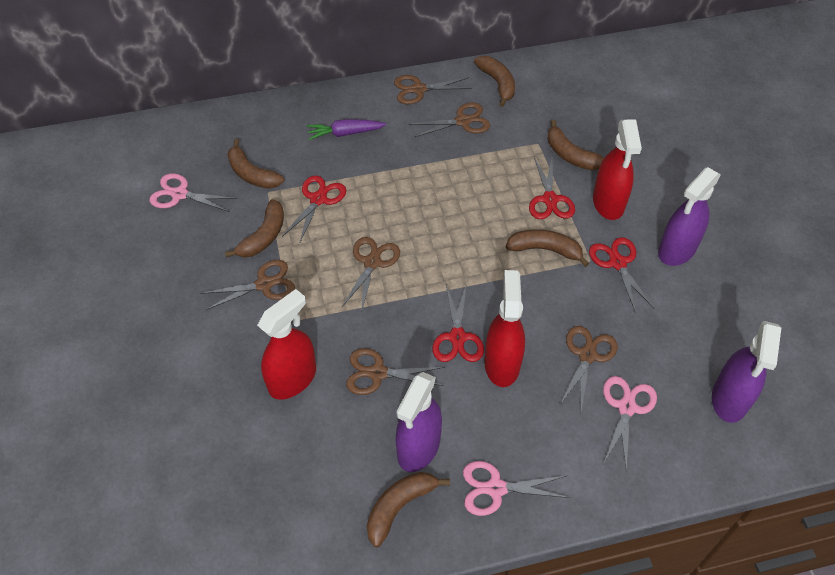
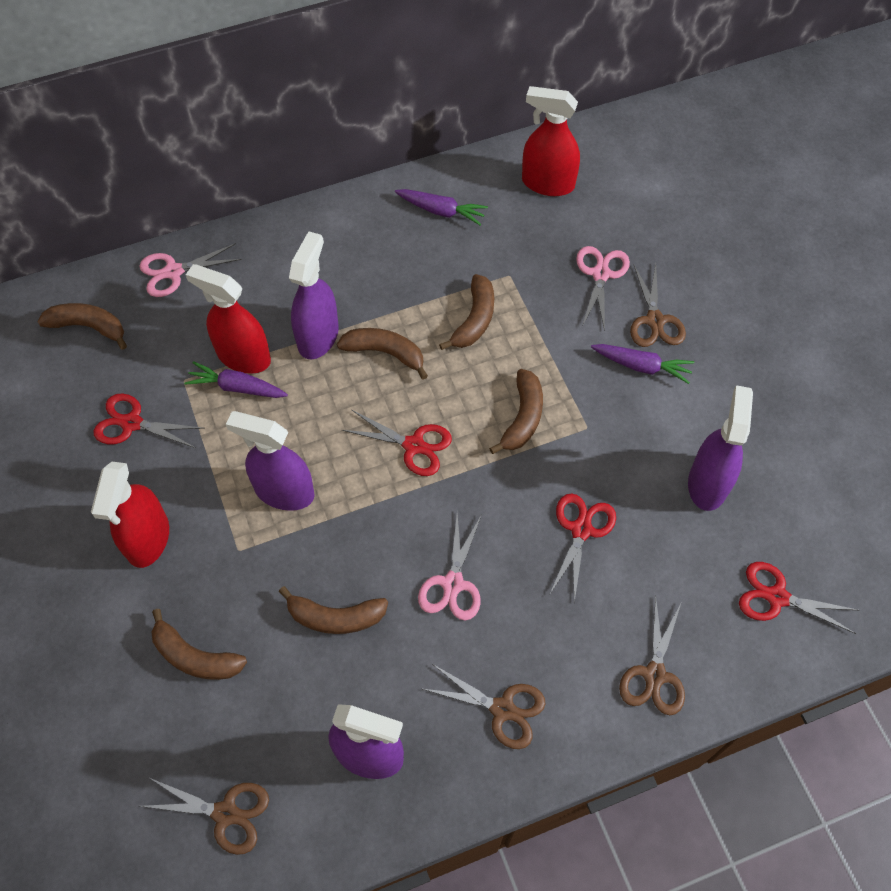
brown scissors: [200,260,295,310] [342,237,400,313] [346,348,445,395] [394,75,472,105] [409,103,490,138] [559,326,618,410] = 6 -> [141,777,269,855] [423,664,545,749] [619,596,685,715] [630,264,686,347] = 4
purple carrot: [307,119,386,140] = 1 -> [184,361,288,398] [395,189,488,225] [591,344,694,384] = 3
purple spray bottle: [395,372,442,472] [658,167,721,266] [712,321,781,423] = 3 -> [226,411,315,511] [289,231,339,359] [329,704,404,779] [688,385,753,511] = 4

